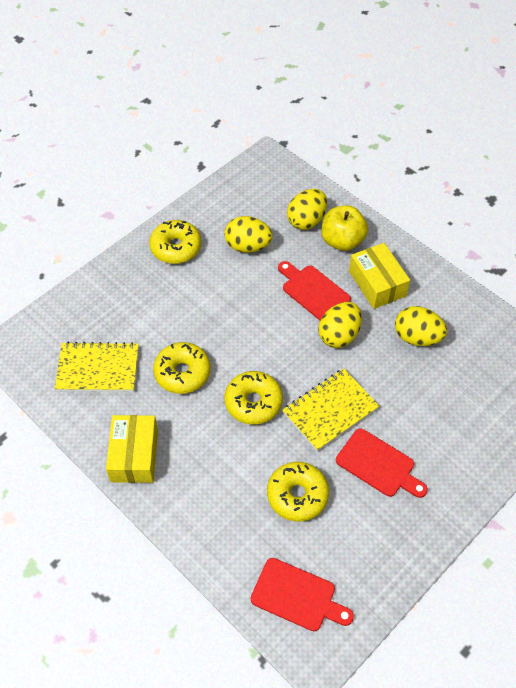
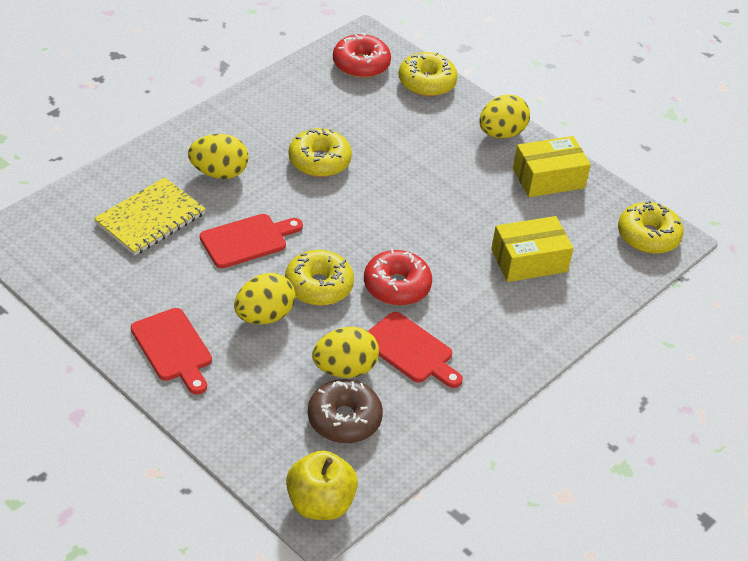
brown donut: none = 0 -> [308,379,383,443] = 1
red donut: none = 0 -> [333,33,391,78] [364,249,432,306] = 2
yellow notebook: [55,342,139,392] [283,369,379,451] = 2 -> [94,177,206,255] = 1

